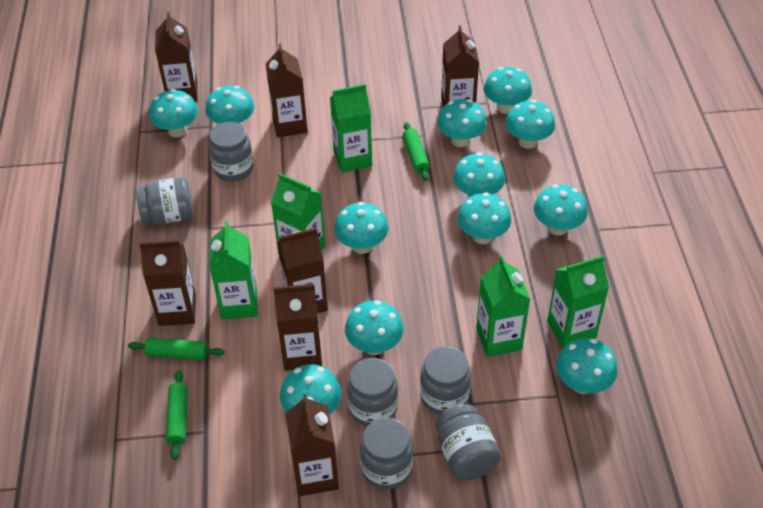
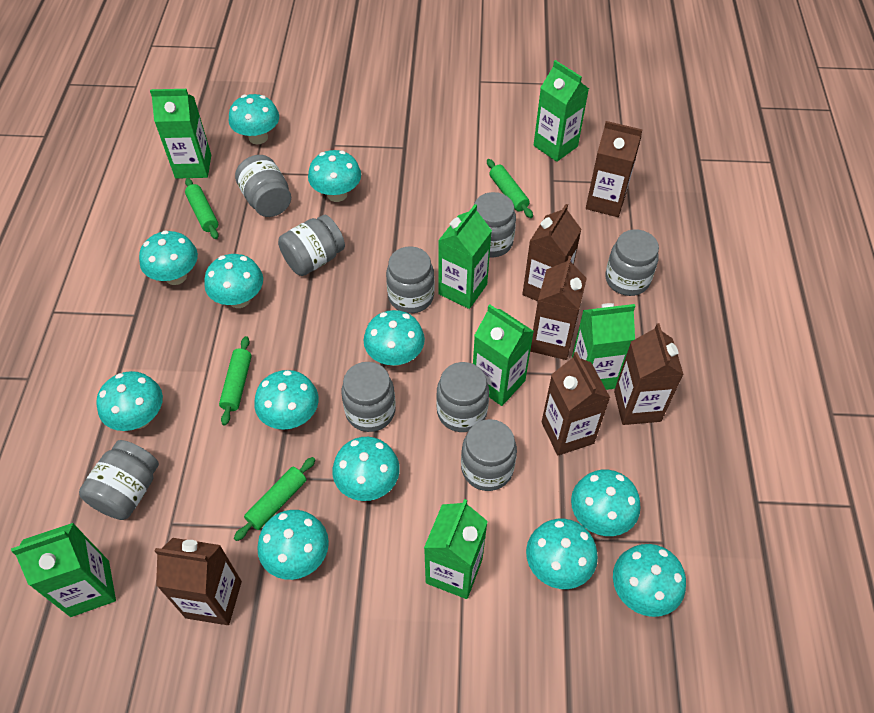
brown carton: [139,240,196,326] [155,12,198,101] [266,43,308,137] [273,284,322,371] [277,228,328,313] [285,394,339,496] [441,25,479,106] = 7 -> [155,538,242,625] [522,204,582,301] [530,256,587,360] [542,352,610,455] [586,121,643,217] [614,323,684,425] = 6
green carton: [210,221,258,320] [271,173,326,255] [330,84,372,173] [476,256,530,357] [547,255,609,348] = 5 -> [11,523,116,617] [150,89,211,179] [424,499,488,599] [438,204,492,309] [473,304,534,406] [534,60,589,162] [572,303,635,390] = 7
green rolling pin: [128,338,225,360] [166,370,188,460] [403,122,430,181] = 3 -> [185,178,219,239] [219,336,252,426] [234,457,315,541] [487,159,533,218] = 4
grey jar: [136,177,193,224] [209,122,254,181] [347,358,398,426] [360,418,413,490] [420,346,471,415] [435,404,501,480] = 6 -> [79,440,159,520] [235,155,291,217] [278,215,345,276] [341,362,395,432] [386,246,434,313] [436,362,489,432] [461,419,517,491] [474,192,516,257] [605,229,659,296] = 9

